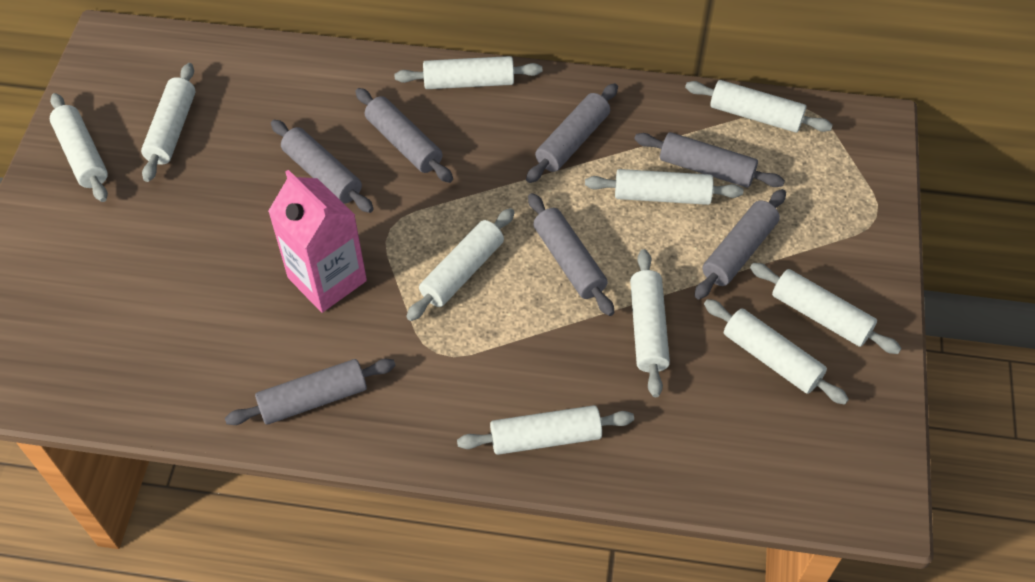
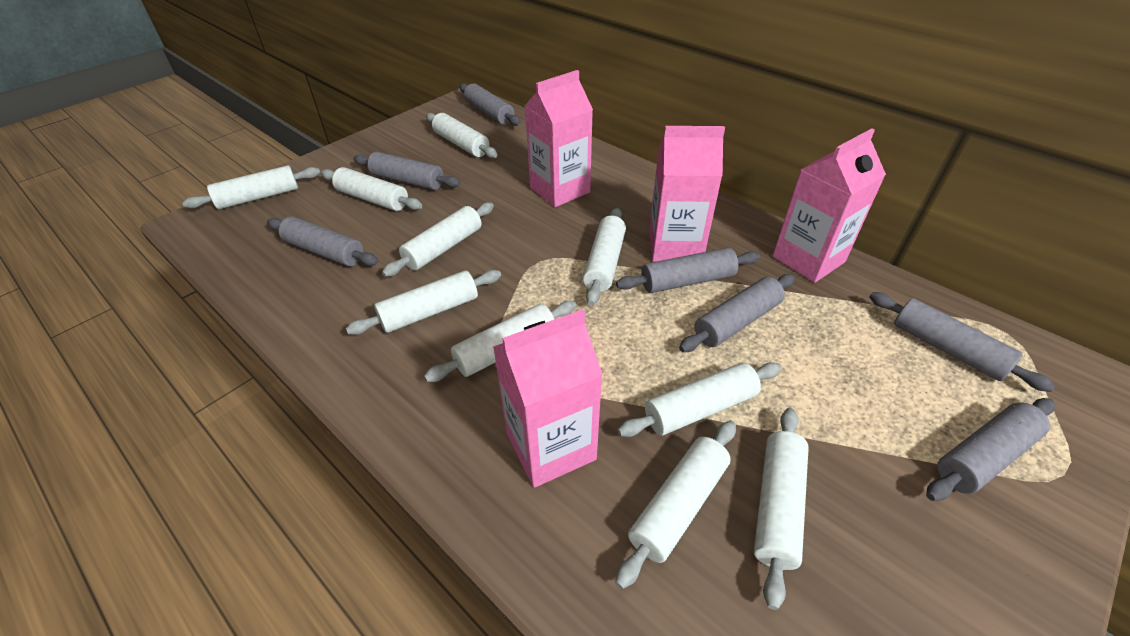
pink carton: [268,170,367,313] = 1 -> [493,309,603,488] [525,70,593,207] [649,126,725,262] [773,128,886,283] = 4

